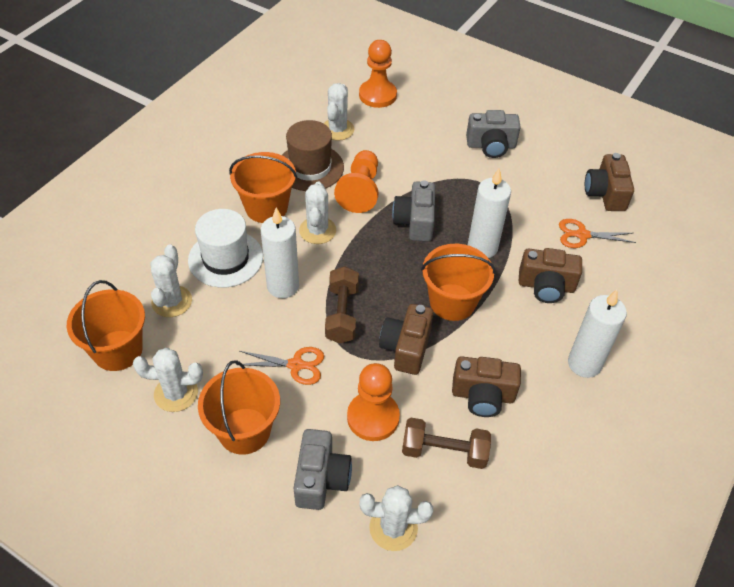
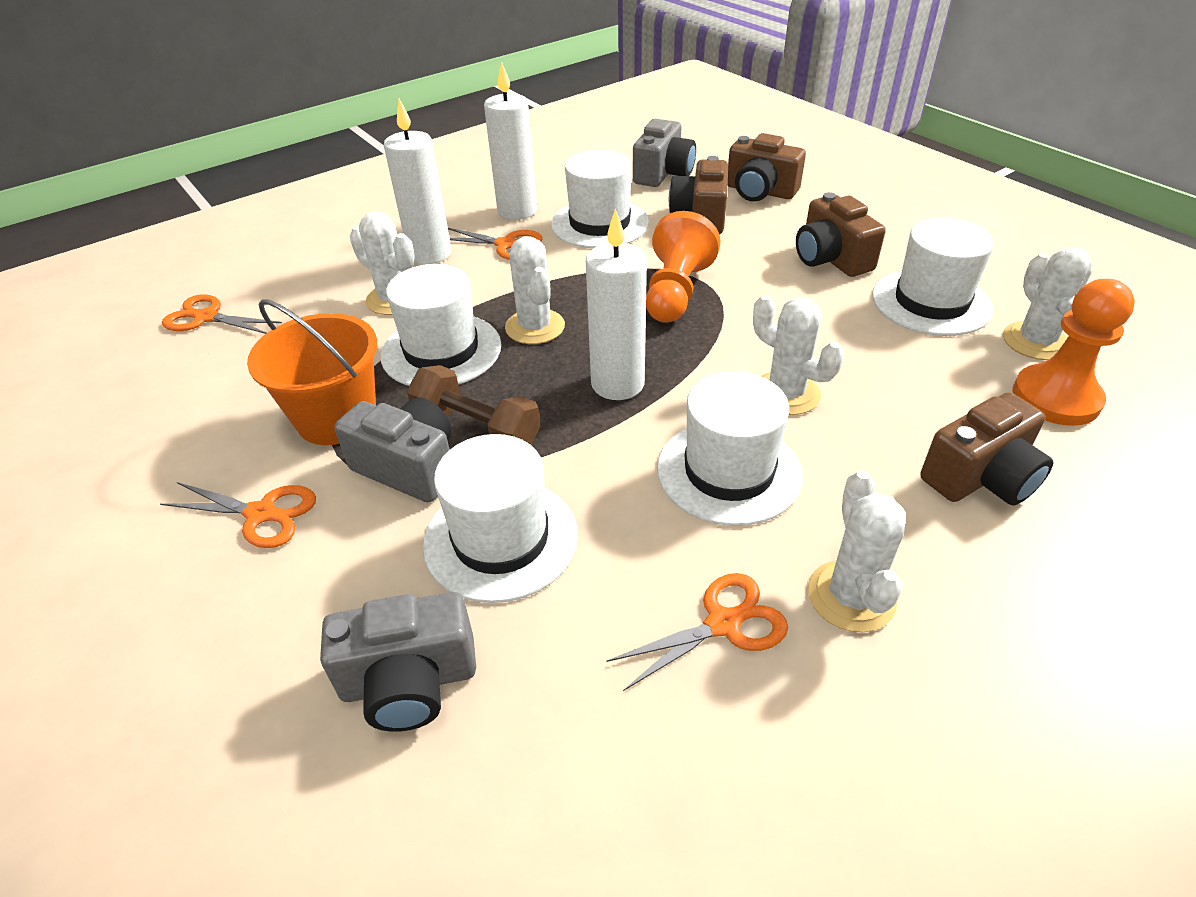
brown dumbbell: [325,266,359,343] [402,418,491,469] = 2 -> [407,365,540,445] = 1
brown hat: [282,120,344,191] = 1 -> none = 0
orange bucket: [67,280,145,371] [198,360,280,455] [229,152,297,223] [421,244,496,321] = 4 -> [247,299,377,445] = 1
orange pawn: [334,150,379,213] [347,363,400,441] [359,40,397,108] = 3 -> [646,211,720,323] [1013,279,1135,426] = 2
orange scissors: [236,347,324,385] [559,219,636,248] = 2 -> [160,482,316,548] [162,294,282,334] [448,228,543,260] [606,573,788,691] = 4
white hat: [188,209,263,288] = 1 -> [380,264,501,386] [423,434,578,603] [551,150,649,248] [657,371,803,526] [872,218,994,336] = 5

